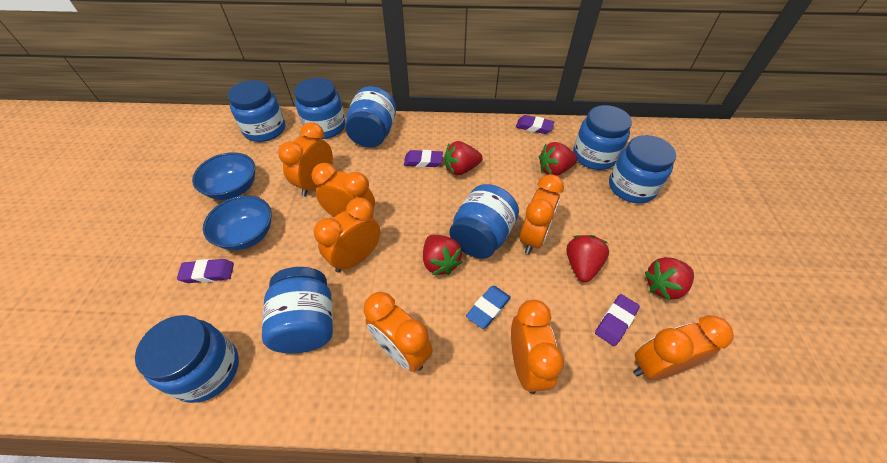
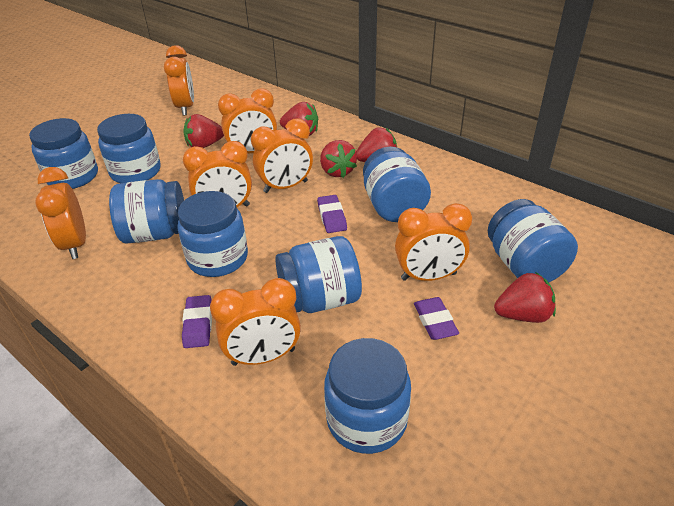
blue bowl: [192,152,255,200] [203,195,272,250] = 2 -> none = 0
blue eraser: [466,286,511,329] = 1 -> none = 0
purple eraser: [177,259,234,283] [404,150,443,167] [516,115,554,134] [595,294,640,346] = 4 -> [182,295,212,348] [317,195,347,233] [414,297,459,340] = 3

